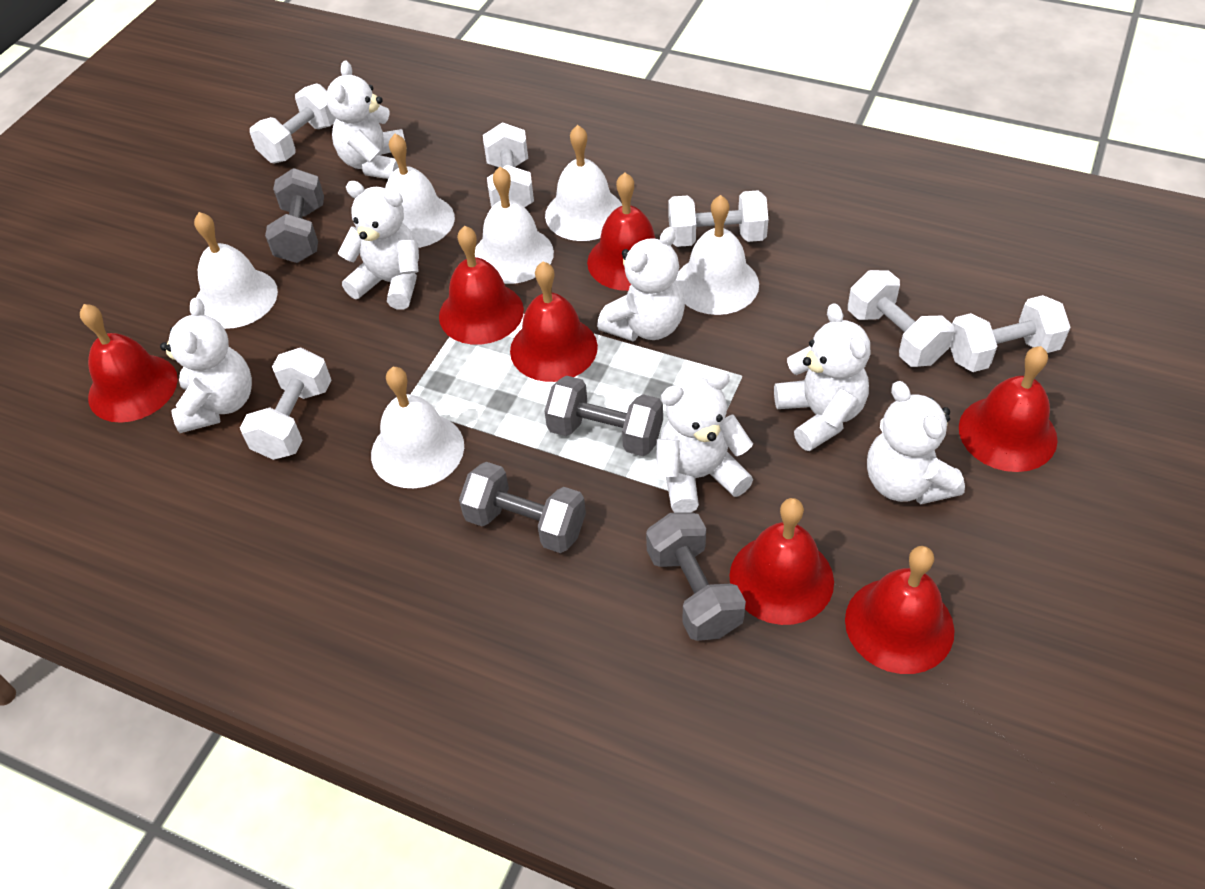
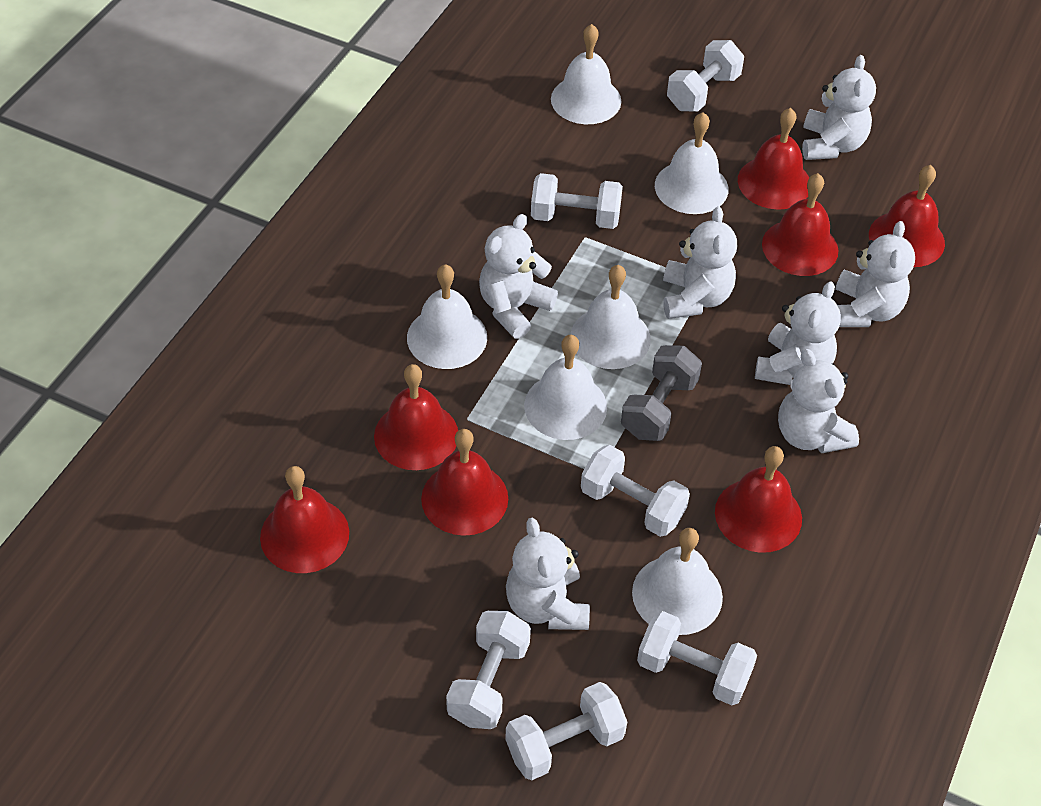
grey dumbbell: [265,168,324,263] [459,462,586,553] [544,376,663,456] [646,513,746,641] = 4 -> [621,345,702,441] = 1

